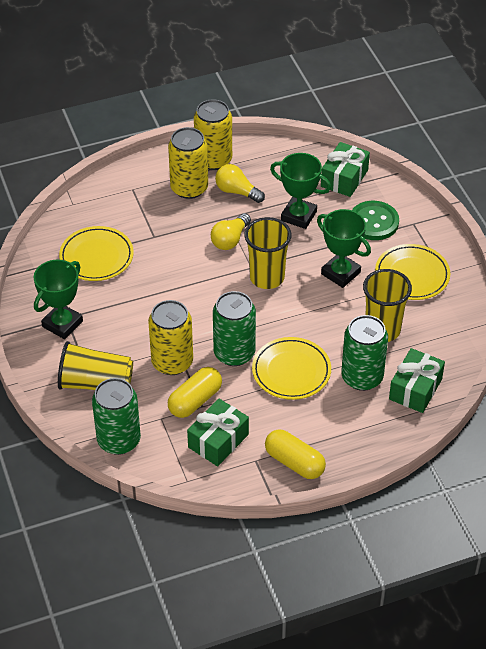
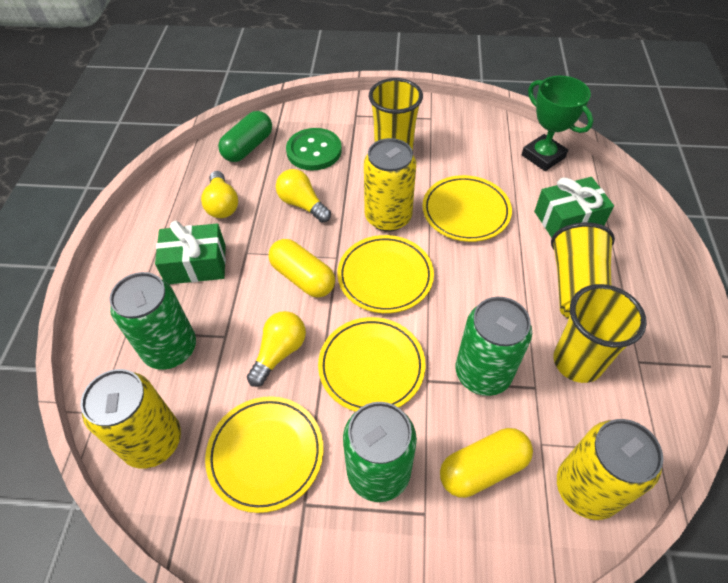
green capsule: none = 0 -> [218,111,272,162] = 1
green gift: [187,399,249,466] [321,142,370,197] [389,348,445,413] = 3 -> [155,221,226,284] [534,177,614,238] = 2
green trophy: [34,260,83,339] [270,153,331,229] [317,209,371,288] = 3 -> [522,76,593,171] = 1
yellow light bulb: [211,213,251,250] [215,164,265,203] = 2 -> [201,171,238,218] [247,311,306,387] [276,169,331,223] = 3
yellow plate: [59,226,134,281] [252,337,331,400] [375,244,450,300] = 3 -> [205,396,323,513] [318,317,426,412] [337,235,434,313] [422,175,512,242] = 4

